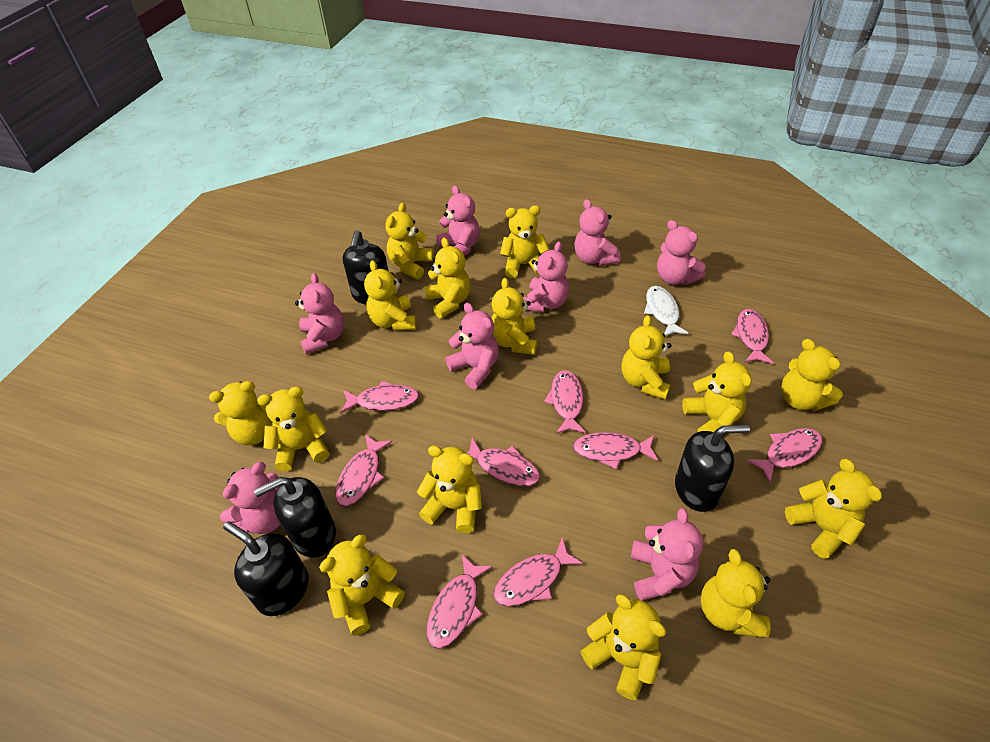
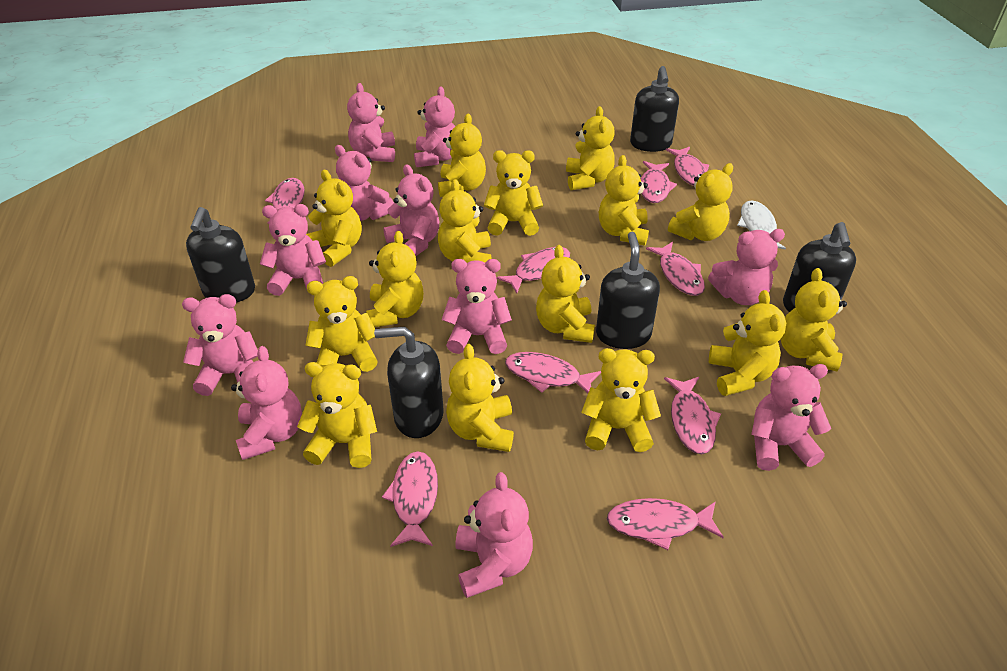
black soap dispenser: [223,521,309,616] [254,477,336,558] [343,230,389,304] [675,424,750,512] = 4 -> [186,207,255,303] [374,327,443,438] [596,232,660,349] [630,66,679,152] [783,222,856,312] = 5
pink teddy bear: [220,462,280,534] [295,273,344,354] [436,185,480,256] [445,303,499,389] [523,242,569,312] [574,199,621,266] [631,508,703,601] [657,220,706,285] = 8 -> [182,294,258,396] [231,346,302,460] [260,204,326,296] [335,145,394,221] [347,83,395,162] [383,164,439,256] [414,86,455,167] [442,259,512,354] [455,472,533,598] [708,229,785,305] [751,364,831,471] = 11

